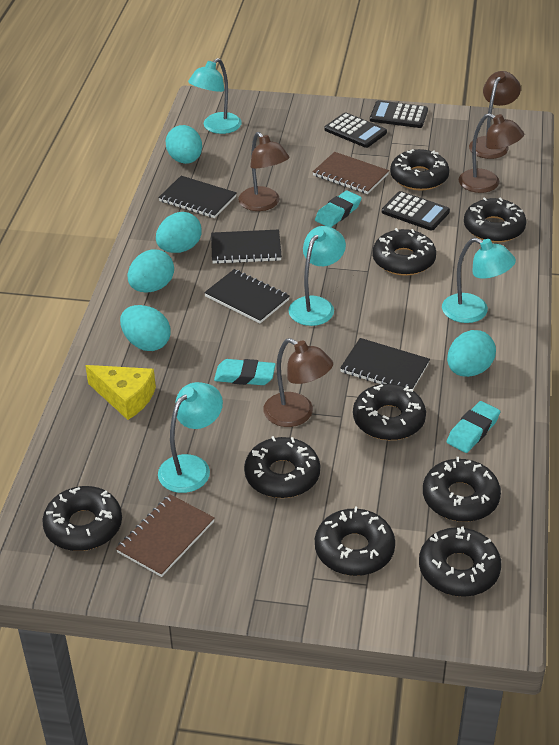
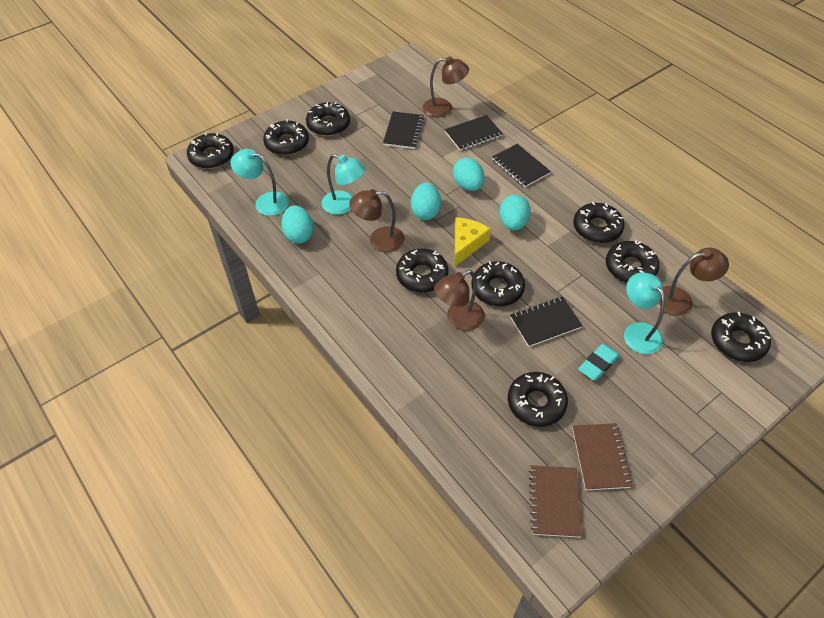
black calculator: [324,112,387,148] [370,100,428,128] [382,191,450,231] = 3 -> none = 0
turquoise egg: [120,305,170,351] [128,249,174,292] [156,212,202,253] [166,125,202,164] [447,330,496,377] = 5 -> [281,205,314,244] [411,183,441,220] [453,158,484,191] [499,195,531,231] = 4
turquoise eraser: [214,359,276,385] [315,190,362,227] [447,401,500,453] = 3 -> [578,344,620,381] = 1
turquoise lamp: [158,382,223,493] [188,58,242,134] [288,226,346,326] [442,238,516,323] = 4 -> [230,149,289,216] [322,154,366,215] [624,272,665,354] = 3

